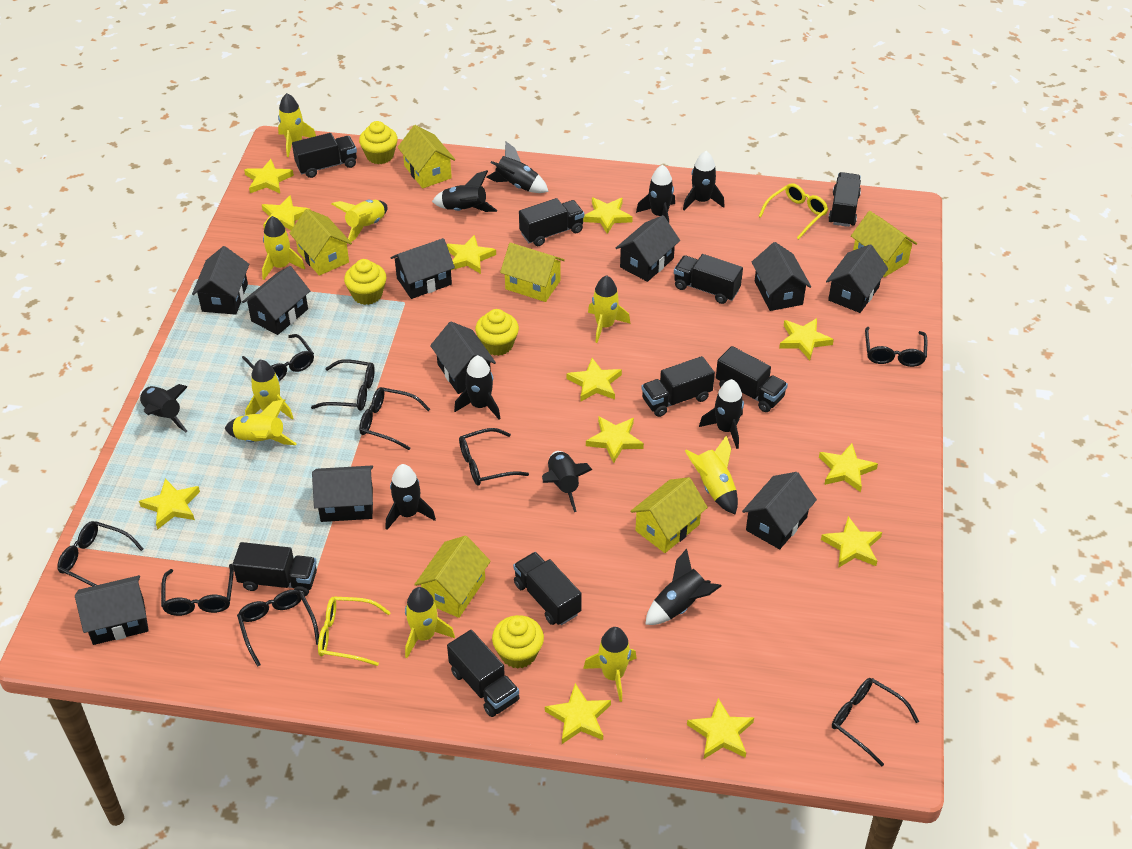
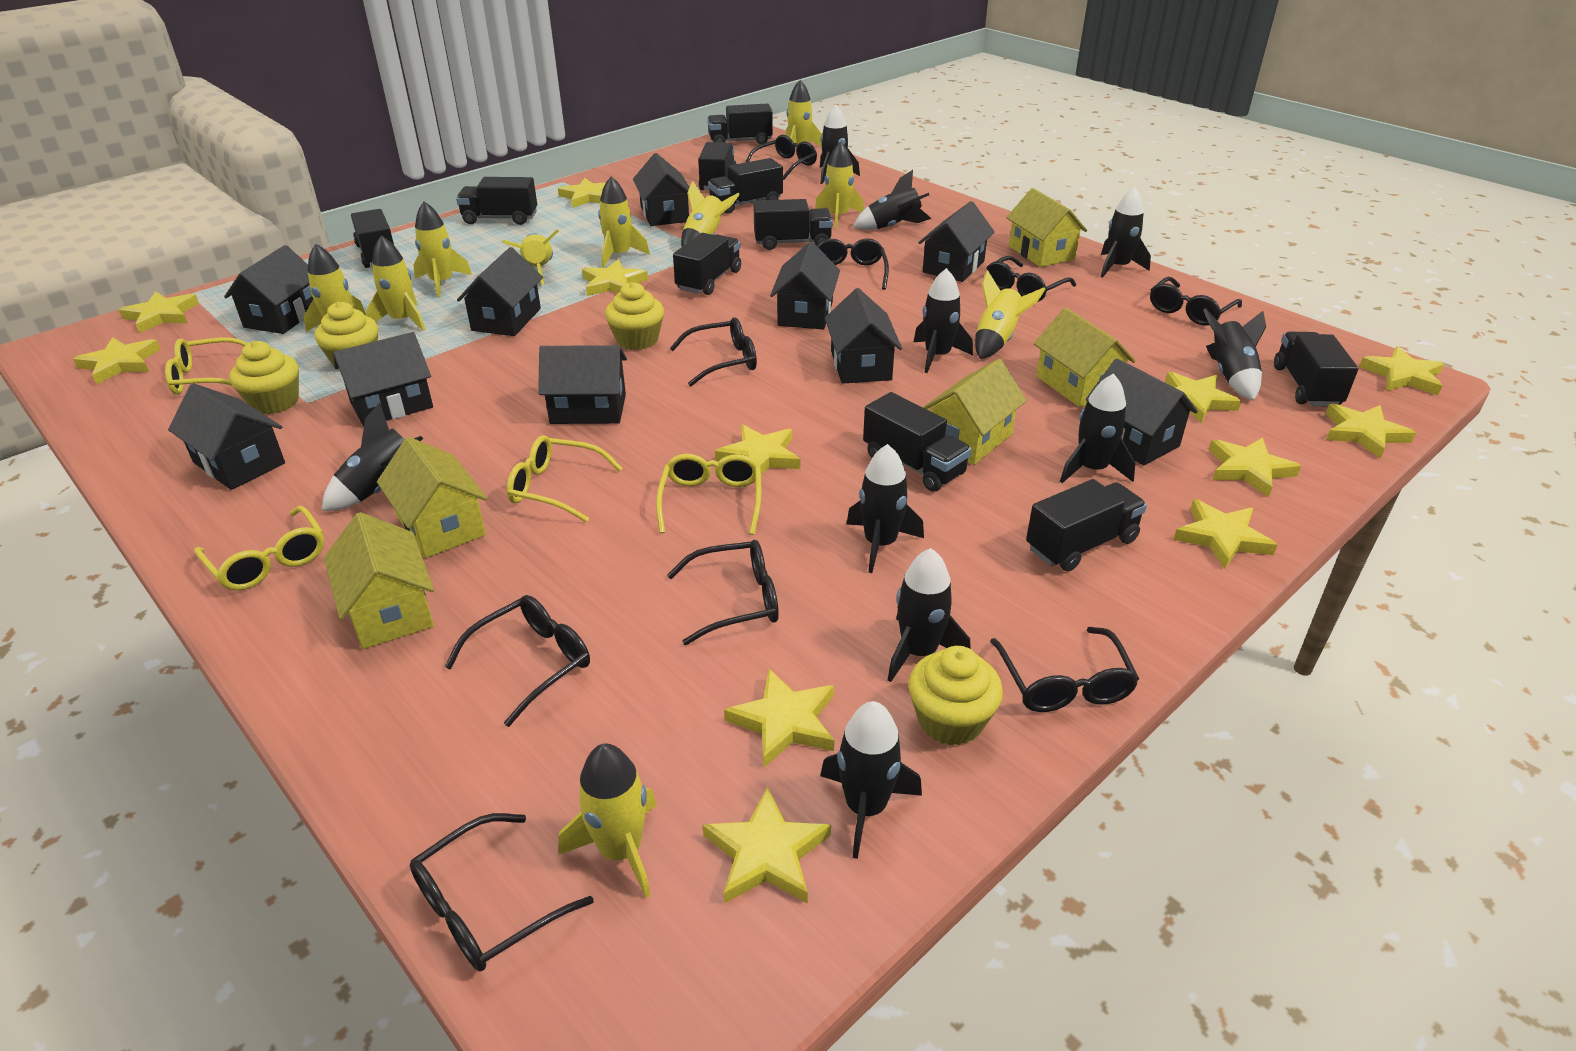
black truck: [233,542,317,596] [292,133,357,178] [447,630,520,717] [513,552,582,625] [519,198,584,246] [641,356,715,417] [674,254,743,304] [716,346,788,412] [828,172,861,227] = 9 -> [351,209,394,268] [456,177,537,225] [673,233,741,295] [698,142,736,190] [707,103,773,145] [708,158,783,214] [753,199,833,250] [863,392,971,492] [1026,479,1147,572] [1274,332,1359,406] = 10
yellow glasses: [318,596,391,666] [758,183,828,239] = 2 -> [165,337,248,395] [194,506,324,591] [506,435,623,522] [656,454,761,535] = 4
yellow house: [289,209,352,276] [398,125,455,188] [414,536,491,618] [500,243,565,302] [630,477,708,553] [851,211,917,277] = 6 -> [324,512,434,649] [377,437,488,558] [923,359,1027,465] [1006,188,1087,267] [1034,308,1136,407] = 5
yellow rocket: [225,399,297,445] [245,360,294,420] [262,216,305,280] [278,93,316,157] [331,200,388,244] [405,587,455,658] [583,627,637,702] [588,275,630,343] [685,435,738,514] = 9 -> [304,244,366,332] [366,235,425,331] [413,201,472,298] [502,229,559,285] [559,743,657,898] [598,176,650,268] [681,181,740,247] [786,80,822,146] [815,142,864,229] [975,270,1045,359] = 10

